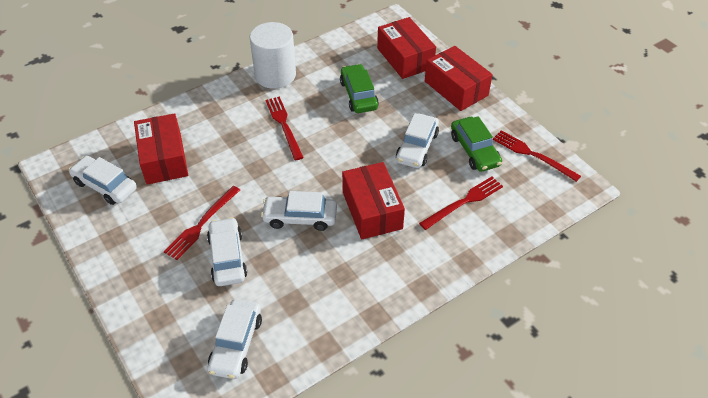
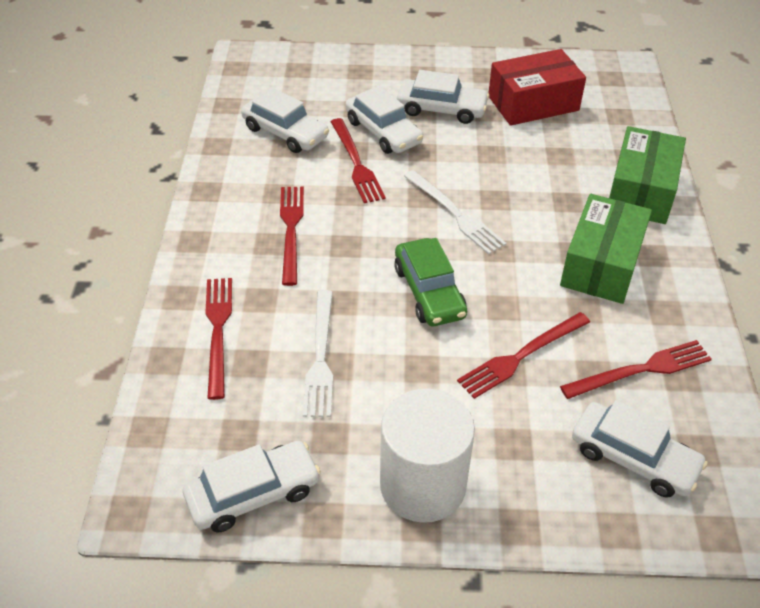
green box: none = 0 -> [560,194,652,304] [609,126,686,224] = 2
green car: [340,64,379,113] [451,116,502,172] = 2 -> [394,238,467,326] = 1
red box: [134,113,188,185] [342,162,405,239] [377,17,436,79] [425,46,493,111] = 4 -> [489,49,586,126] = 1
red fork: [164,186,240,260] [265,96,304,160] [419,177,503,230] [493,130,581,182] = 4 -> [205,278,232,400] [280,186,304,286] [330,118,386,203] [457,312,590,399] [560,340,712,399] = 5
white fork: none = 0 -> [303,290,333,417] [404,170,507,255] = 2

